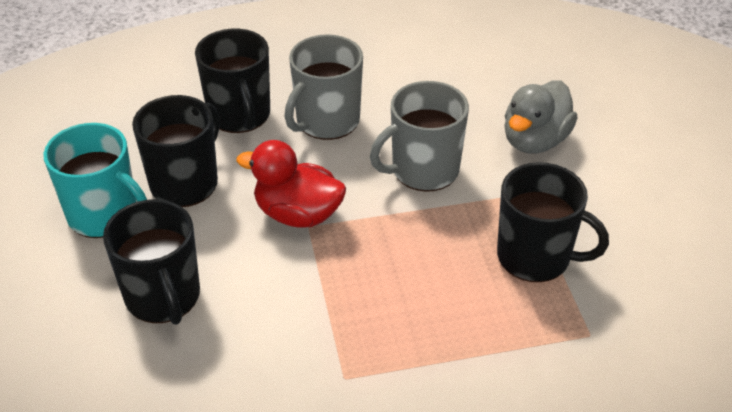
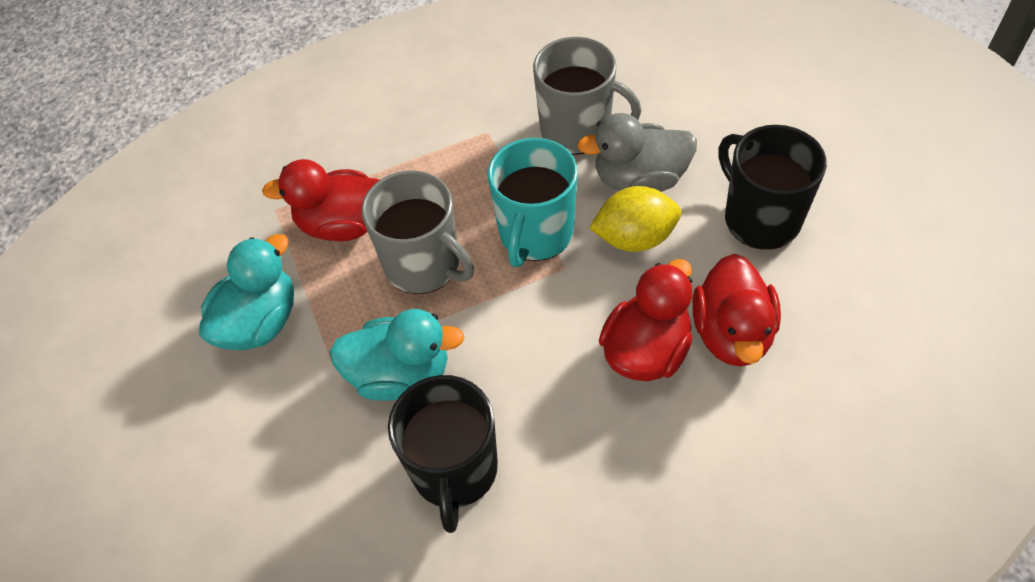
black mug: [103,199,200,325] [132,95,220,207] [195,29,270,133] [497,162,609,282] = 4 -> [388,375,498,533] [718,125,827,250] = 2
red duck: [236,140,346,228] = 1 -> [262,159,379,241] [599,259,693,381] [693,254,781,367] = 3
turquoise duck: none = 0 -> [199,234,294,350] [329,309,465,401] = 2
yellow lemon: none = 0 -> [589,186,682,252] = 1

